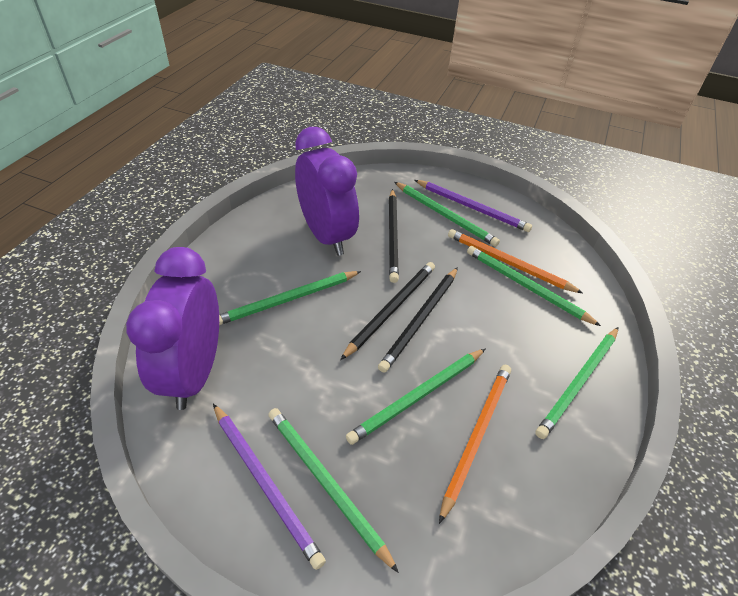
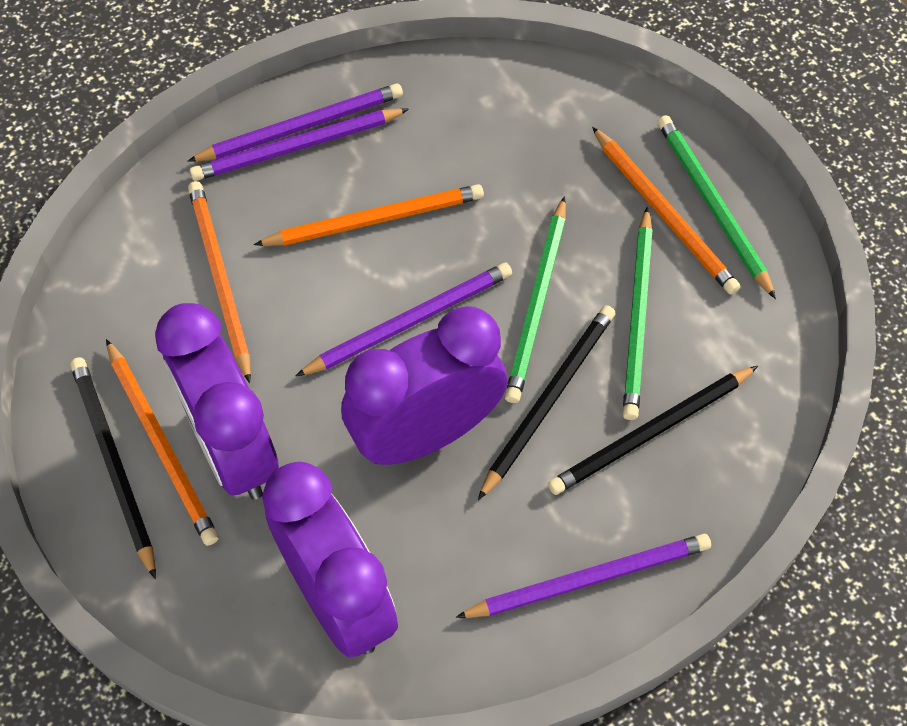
green pencil: [219,271,361,325] [268,408,399,573] [346,349,485,445] [394,182,500,247] [467,246,601,326] [535,327,619,439] = 6 -> [505,196,566,403] [623,207,653,420] [657,115,776,299] = 3
orange pencil: [439,365,511,524] [448,229,583,293] = 2 -> [106,339,219,546] [188,181,251,383] [254,184,484,246] [592,127,740,295] = 4
purple clock: [126,247,219,410] [295,127,359,256] = 2 -> [155,303,279,500] [262,462,398,658] [341,306,508,465] = 3
purple pencil: [213,404,326,570] [415,180,532,232] = 2 -> [187,84,403,162] [190,108,409,181] [296,263,512,376] [456,534,711,618] = 4

